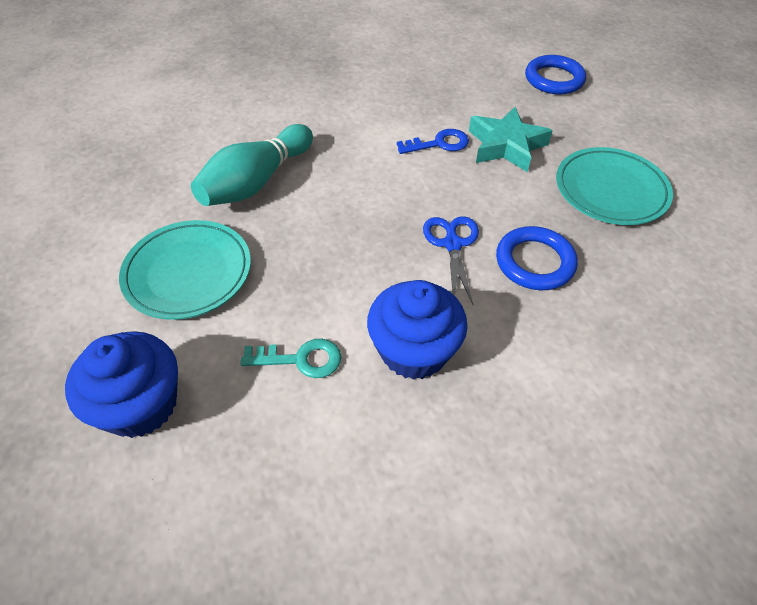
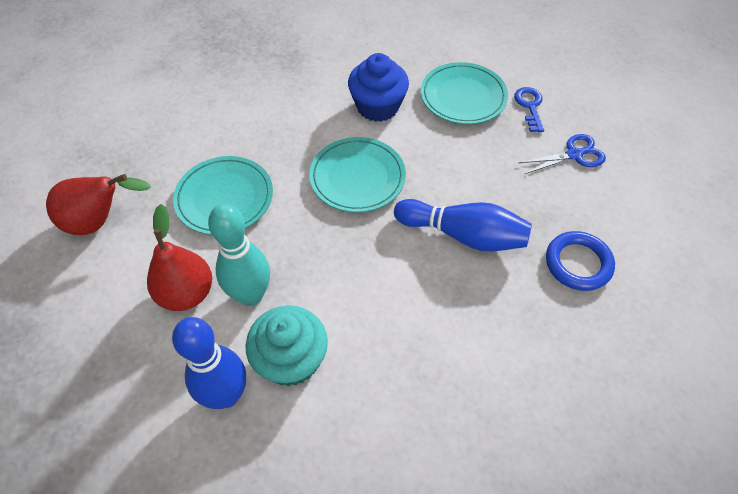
blue bowling pin: none = 0 -> [172,317,246,409] [394,199,532,251] = 2
blue cupcake: [65,331,178,438] [367,280,468,380] = 2 -> [348,53,409,122] = 1
blue ring: [496,226,578,290] [525,55,586,95] = 2 -> [546,231,615,291] = 1
red pear: none = 0 -> [46,174,151,235] [147,204,212,311] = 2
turquoise cupcake: none = 0 -> [245,305,328,386] = 1
turquoise key: [241,339,341,378] = 1 -> none = 0
turquoise plate: [119,220,251,320] [556,147,673,225] = 2 -> [173,156,273,235] [309,137,406,213] [421,62,508,124] = 3
turquoise star: [469,107,553,172] = 1 -> none = 0

